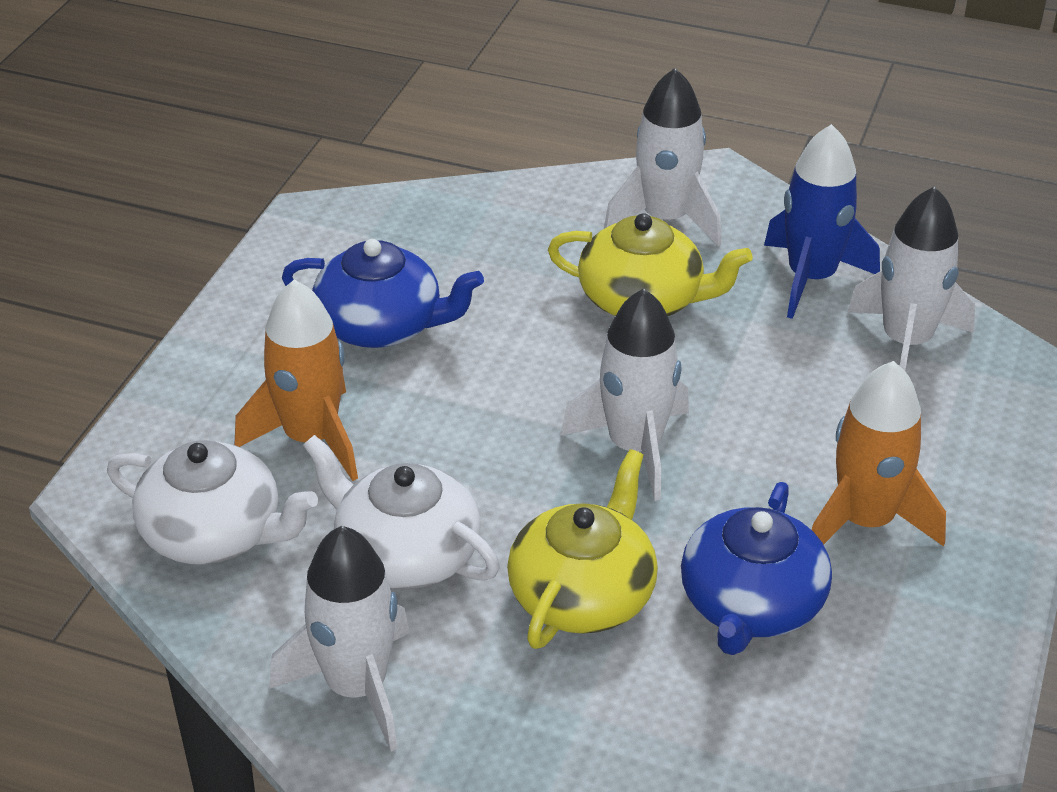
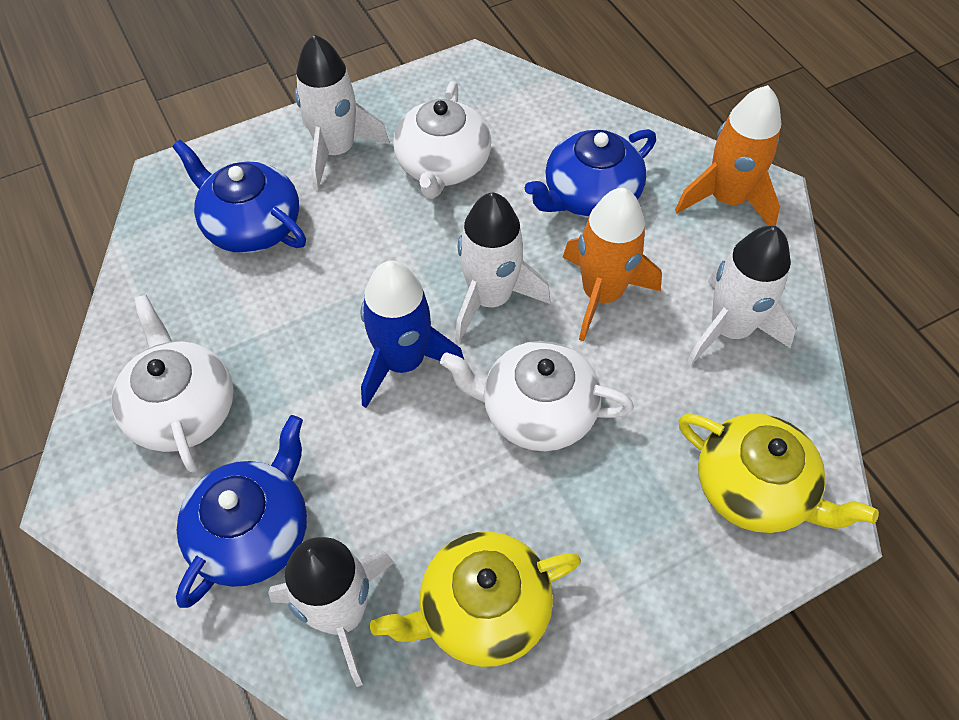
blue teapot: [282,239,484,348] [681,482,832,655] = 2 -> [172,140,306,253] [176,415,307,608] [525,129,656,218] = 3
white teapot: [107,440,318,565] [303,435,500,589] = 2 -> [111,295,234,472] [393,81,491,199] [440,341,634,451] = 3

